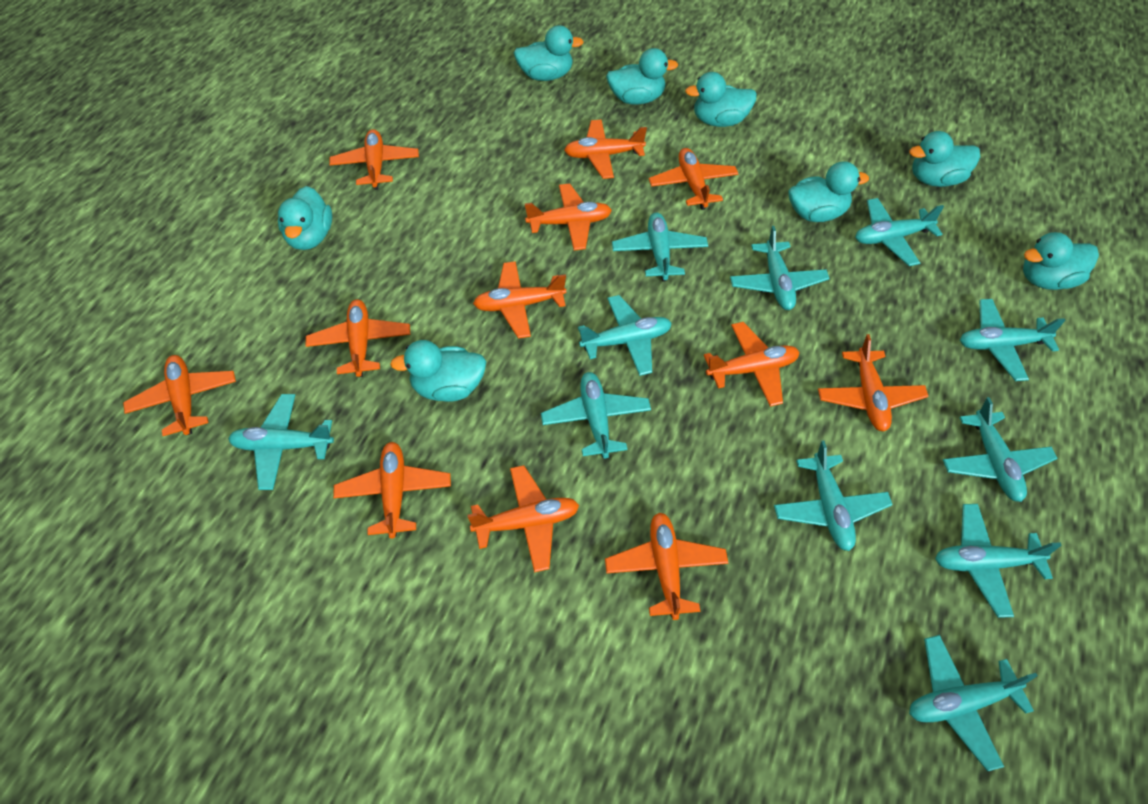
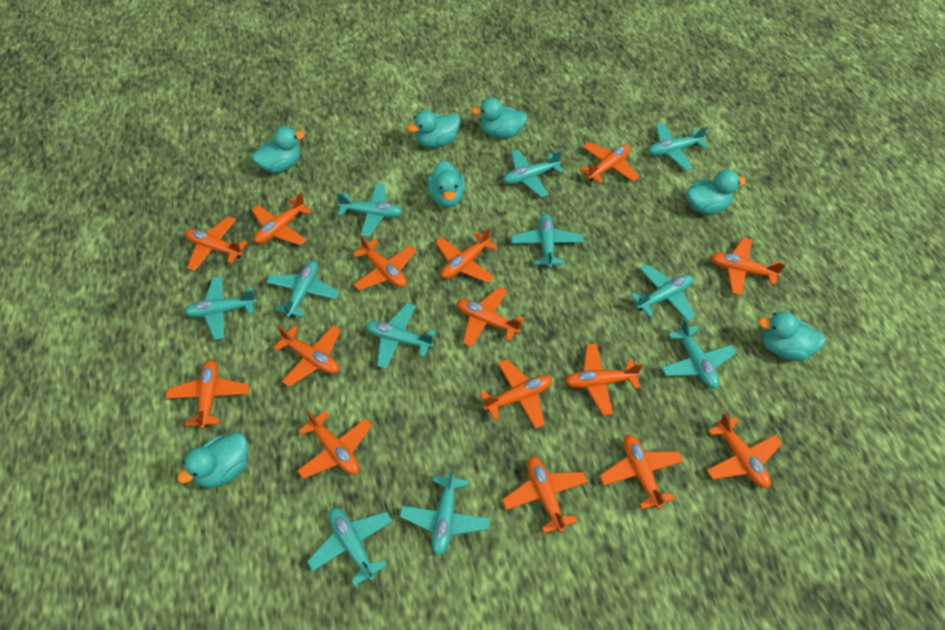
orange plane: [123,355,236,436] [306,300,410,377] [329,129,419,190] [333,442,451,538] [468,465,579,573] [473,261,566,339] [525,184,612,250] [564,120,647,179] [605,513,728,620] [649,148,738,210] [704,322,799,407] [818,334,928,431] = 12 -> [166,360,249,429] [185,216,248,271] [252,193,312,245] [273,325,341,387] [297,410,372,479] [353,235,416,290] [436,228,498,283] [457,287,524,347] [480,359,552,429] [502,456,588,534] [565,344,643,415] [580,142,639,184] [599,435,684,510] [706,413,782,488] [711,237,786,296] = 15
turquoise duck: [278,186,332,250] [390,340,486,402] [514,25,584,81] [606,48,678,105] [685,72,757,127] [788,161,869,222] [909,131,980,187] [1023,232,1099,290] = 8 -> [177,433,248,488] [252,127,305,173] [408,110,460,148] [427,160,465,207] [472,98,527,139] [686,170,746,214] [758,312,826,361] = 7

